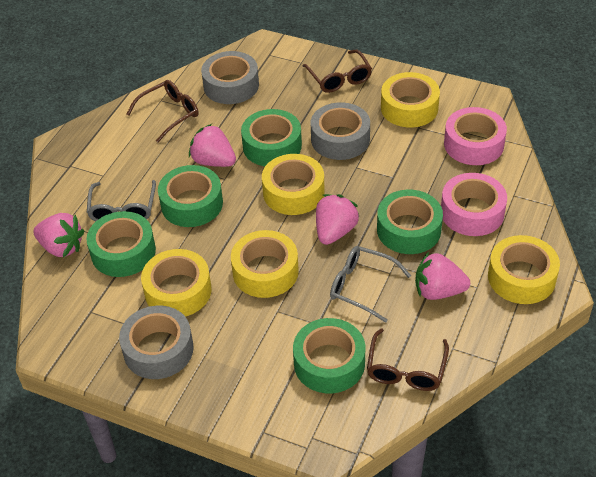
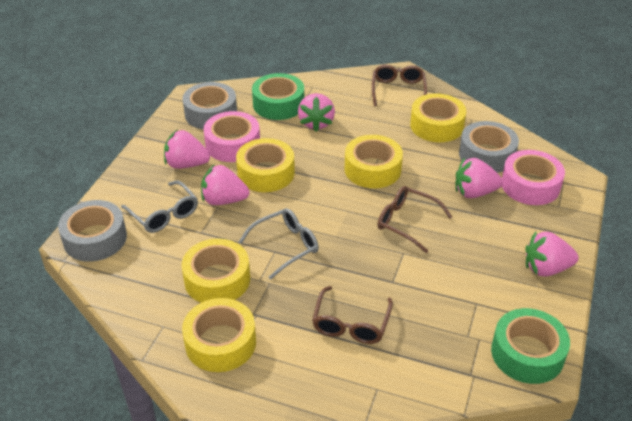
green tape: [86,211,156,277] [158,165,223,227] [241,109,302,166] [293,318,365,393] [377,190,443,254] = 5 -> [252,73,304,120] [491,308,570,384] = 2
pink strawberry: [33,213,84,257] [189,124,236,167] [316,194,360,245] [415,252,470,300] = 4 -> [164,130,210,169] [201,164,250,205] [298,93,335,132] [455,158,503,198] [525,232,579,277] = 5

